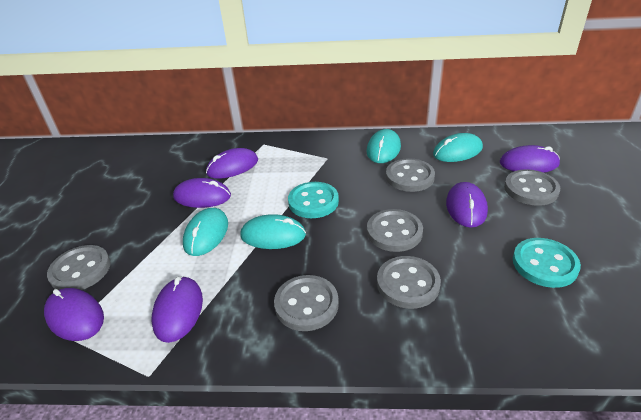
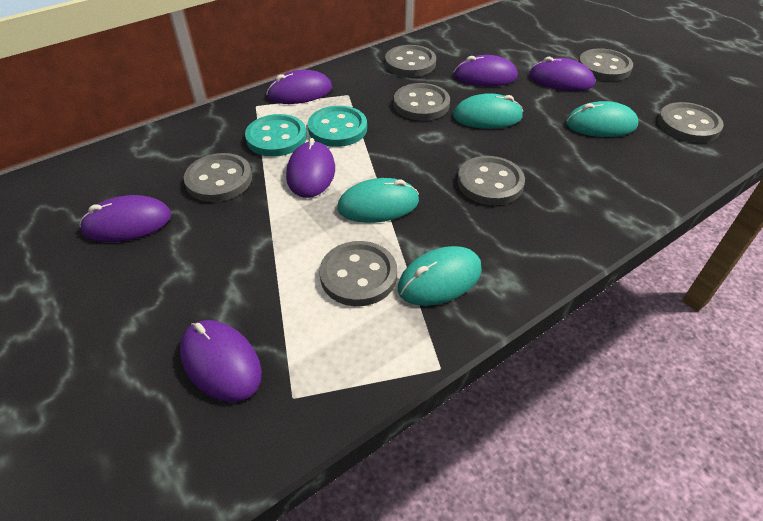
grey button: [47,245,111,290] [274,275,339,331] [367,209,423,252] [377,256,441,309] [386,158,435,192] [504,169,560,206] = 6 -> [184,153,252,202] [320,241,397,306] [385,45,436,77] [394,83,450,121] [457,156,525,205] [579,48,633,81] [658,102,724,143] = 7

